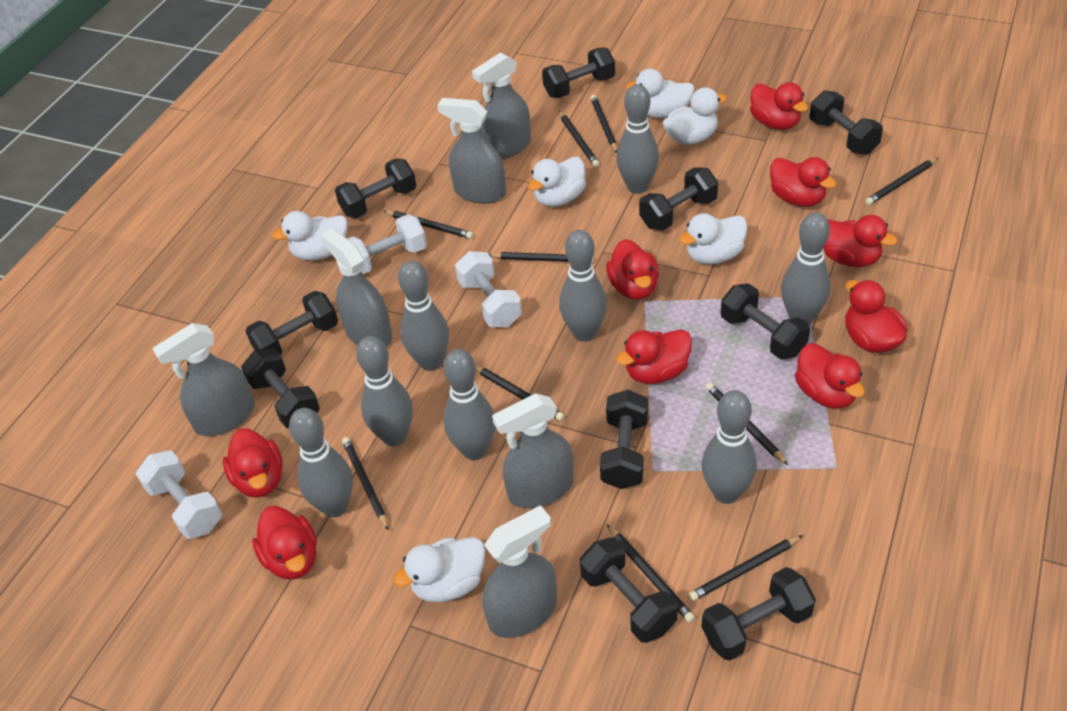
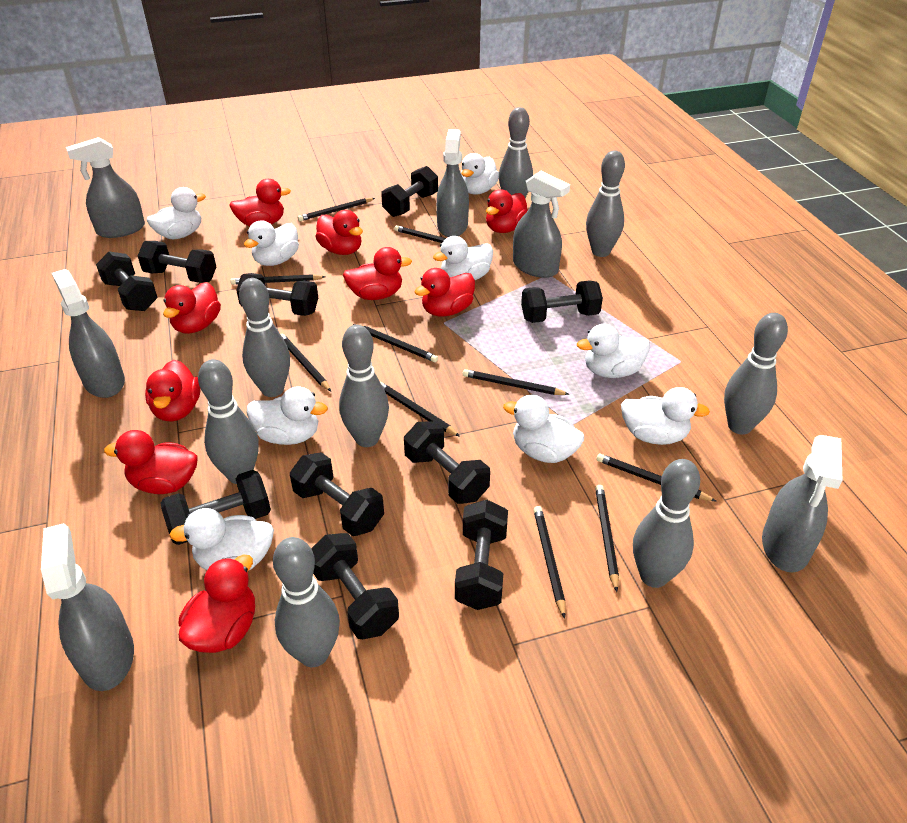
white duck: [272,211,347,261] [393,537,486,603] [528,157,586,207] [626,69,694,118] [663,87,727,145] [679,213,747,265] = 6 -> [147,187,206,239] [169,508,274,570] [244,220,299,266] [247,386,328,445] [433,236,493,280] [461,153,499,195] [503,395,584,463] [577,324,650,378] [621,387,710,445] = 9
white dumbbell: [136,450,222,539] [348,214,427,274] [455,251,522,327] = 3 -> none = 0

